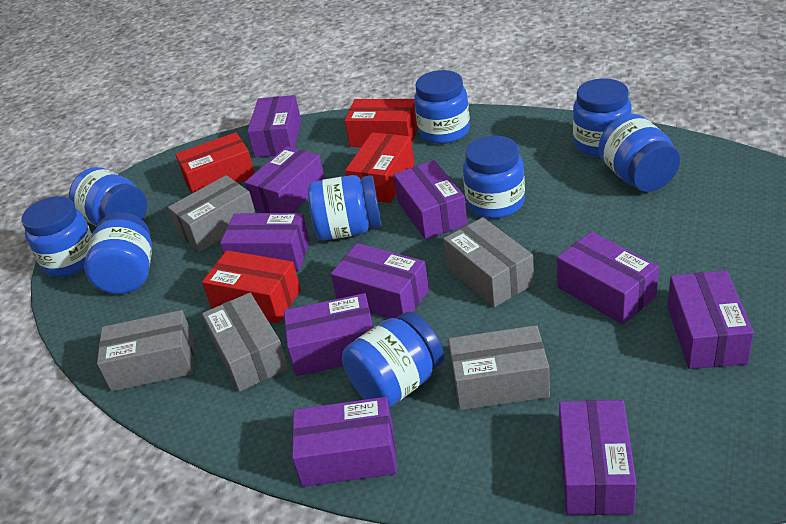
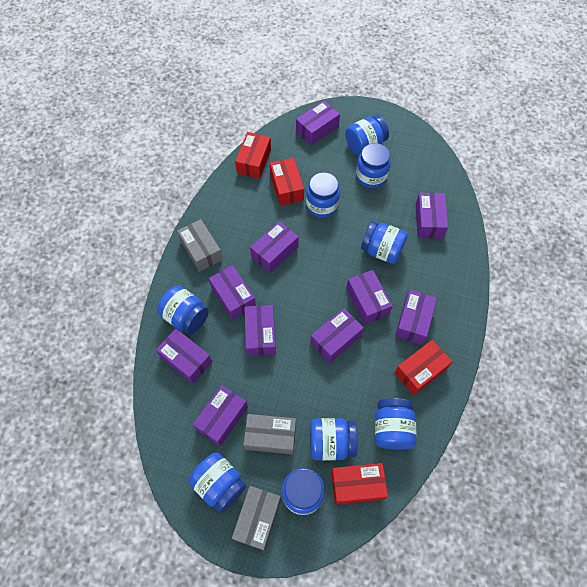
grey box: [97,310,194,392] [168,175,256,252] [202,293,289,392] [443,217,534,307] [448,325,550,410] = 5 -> [177,219,223,272] [232,486,281,551] [243,414,296,454] = 3

